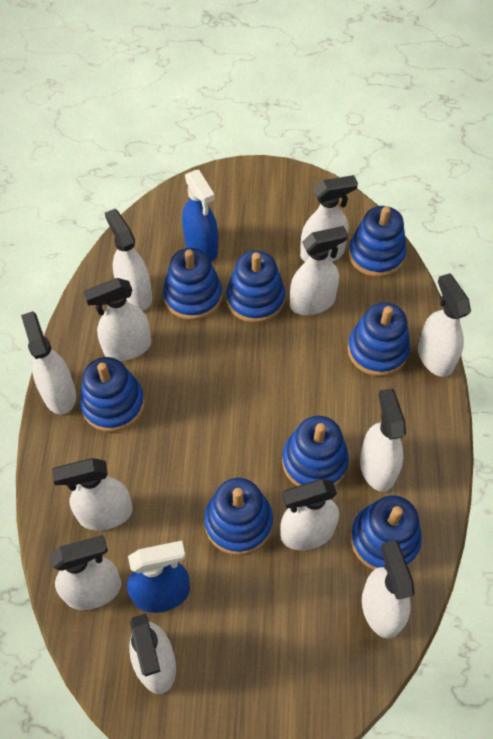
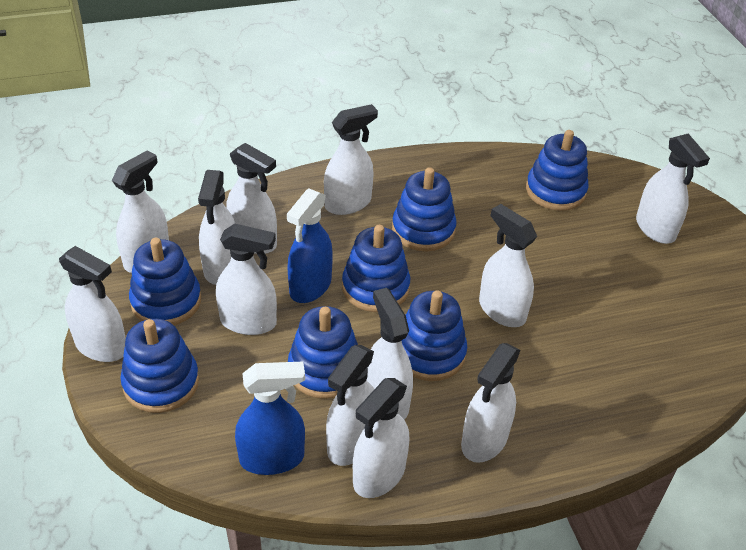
blue stacking toy: [80,357,145,432] [163,248,222,320] [204,478,273,555] [226,251,285,323] [282,416,349,486] [348,206,407,277] [348,302,410,376] [351,495,422,570] = 8 -> [120,319,199,413] [129,238,201,325] [288,306,358,399] [342,225,410,312] [392,167,457,251] [402,290,467,381] [526,130,589,211] = 7

